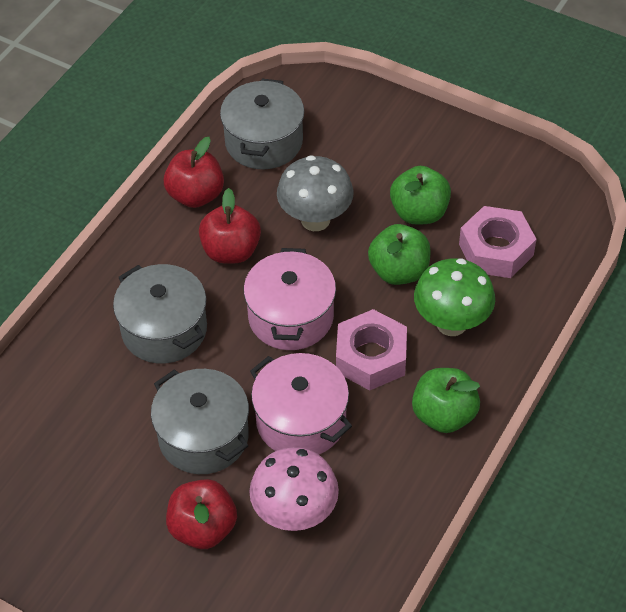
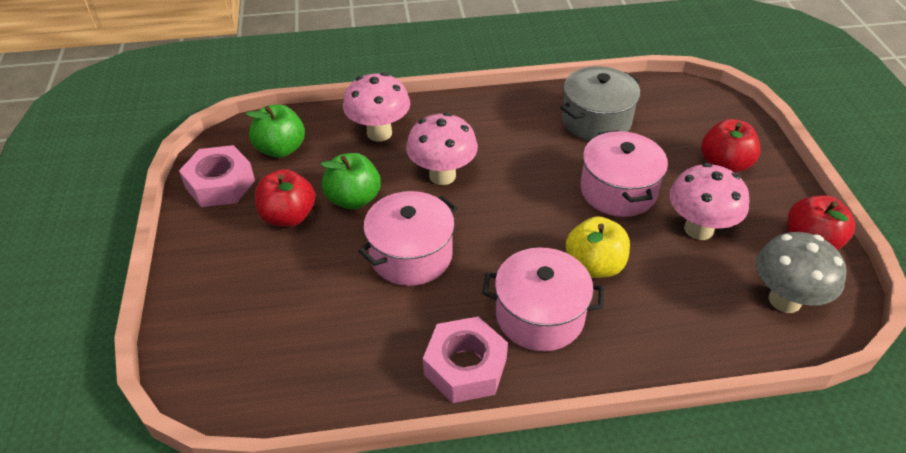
green apple: [368,224,431,285] [390,166,451,225] [412,368,480,433] = 3 -> [246,104,305,158] [321,153,381,210] = 2
green mushroom: [414,258,495,336] = 1 -> none = 0
grey pot: [113,264,207,364] [151,369,249,474] [220,79,304,169] = 3 -> [561,66,640,141] = 1
pink mushroom: [249,447,339,531] = 1 -> [343,73,410,142] [406,112,478,185] [670,163,749,240] = 3
pink pot: [244,248,336,350] [250,353,352,454] = 2 -> [358,191,458,286] [482,247,604,351] [580,130,668,217] = 3
yellow apple: none = 0 -> [566,216,630,278] = 1

